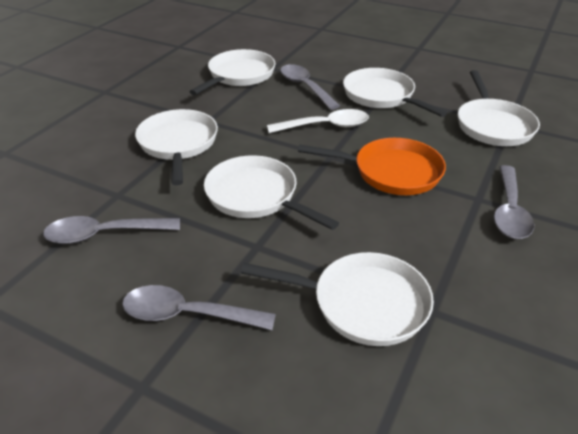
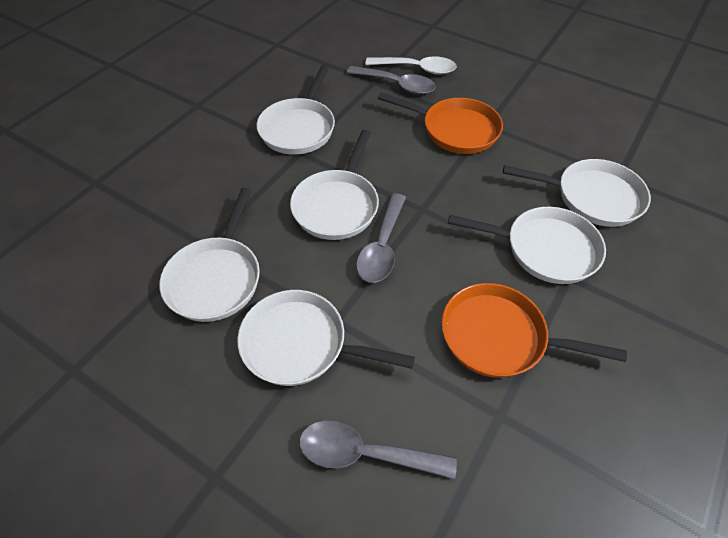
grey spoon: [43,216,180,244] [122,285,276,330] [280,64,340,110] [494,165,534,239] = 4 -> [299,420,457,479] [347,66,436,94] [356,193,406,283] = 3
orange pan: [298,138,446,195] = 1 -> [378,93,503,154] [442,283,627,378] = 2

